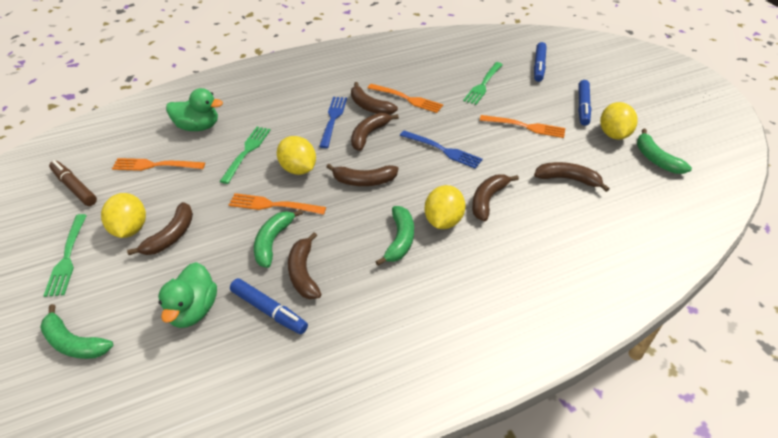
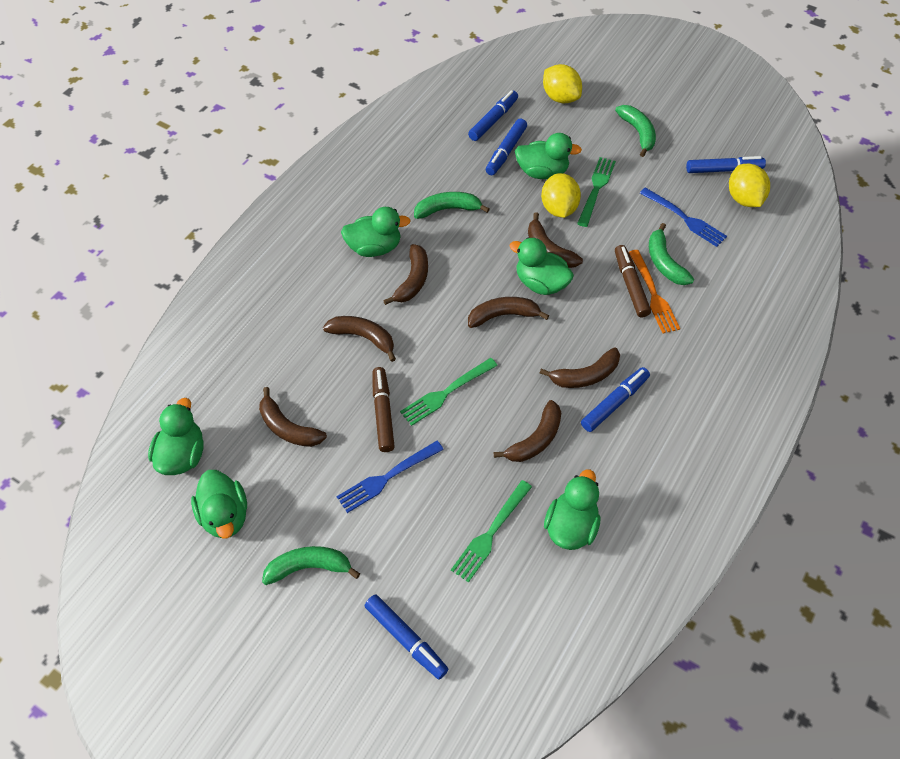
blue marker: [230,278,308,334] [534,42,547,82] [578,80,591,126] = 3 -> [365,594,449,679] [468,90,518,141] [486,119,527,175] [581,367,650,432] [686,156,766,173] = 5
brown marker: [49,160,97,206] = 1 -> [372,367,395,452] [615,245,651,317] = 2
green duck: [158,262,217,328] [166,88,223,131] = 2 -> [148,398,204,475] [191,470,247,539] [341,207,411,257] [509,238,574,295] [515,133,582,179] [544,469,601,550] = 6
orange fork: [112,158,205,171] [229,193,326,215] [368,84,443,113] [480,115,565,138] = 4 -> [628,250,680,334] = 1
yellow lemon: [101,193,146,238] [277,136,316,175] [425,185,465,229] [600,102,637,140] = 4 -> [541,173,581,218] [543,64,582,103] [729,164,770,207] = 3

